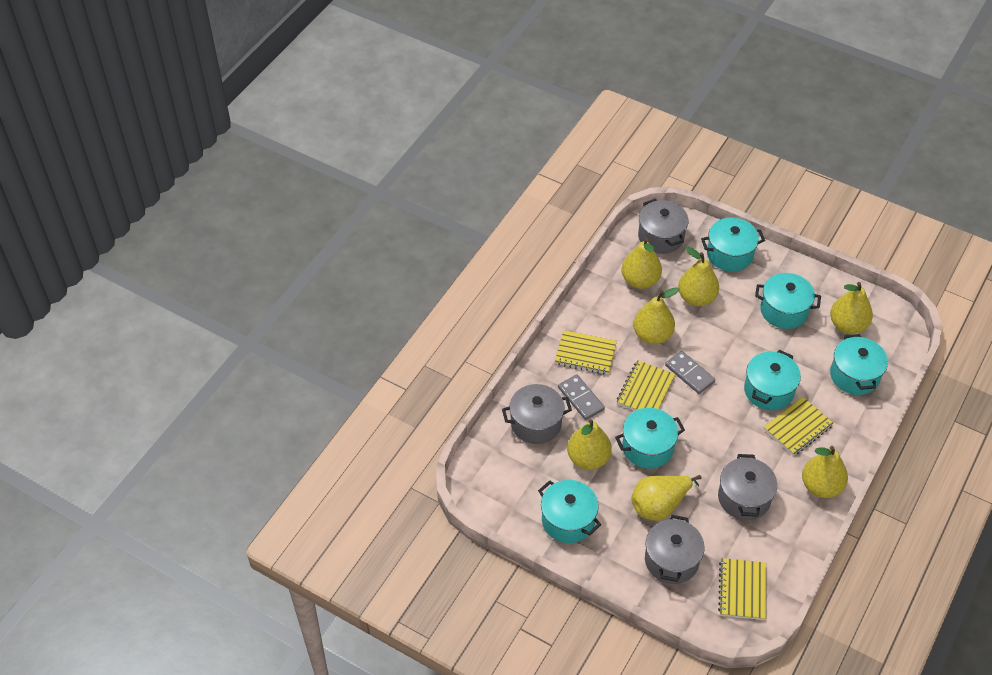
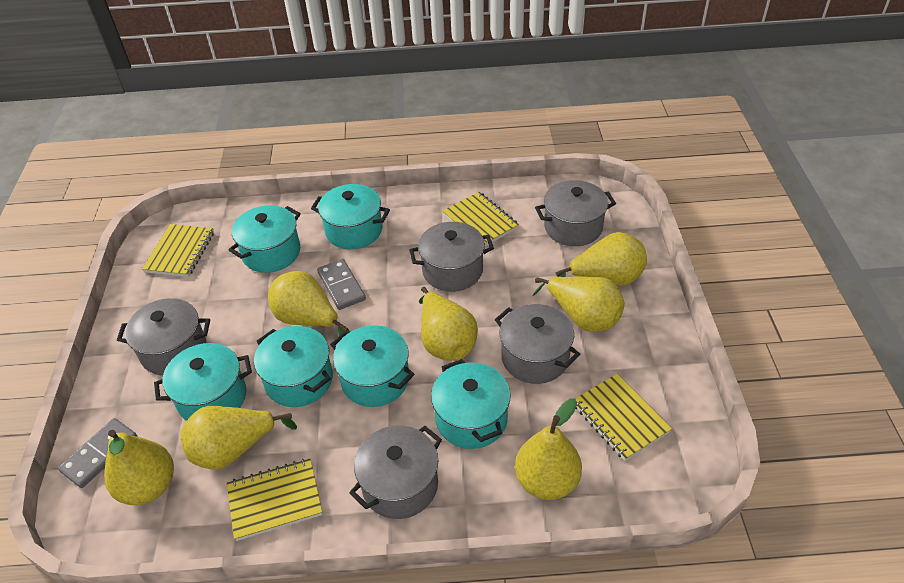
grey pot: [502,384,572,444] [638,199,689,254] [645,515,705,584] [718,454,777,520] = 4 -> [117,298,210,376] [349,425,442,519] [409,222,494,292] [495,304,580,384] [535,180,616,246] = 5

